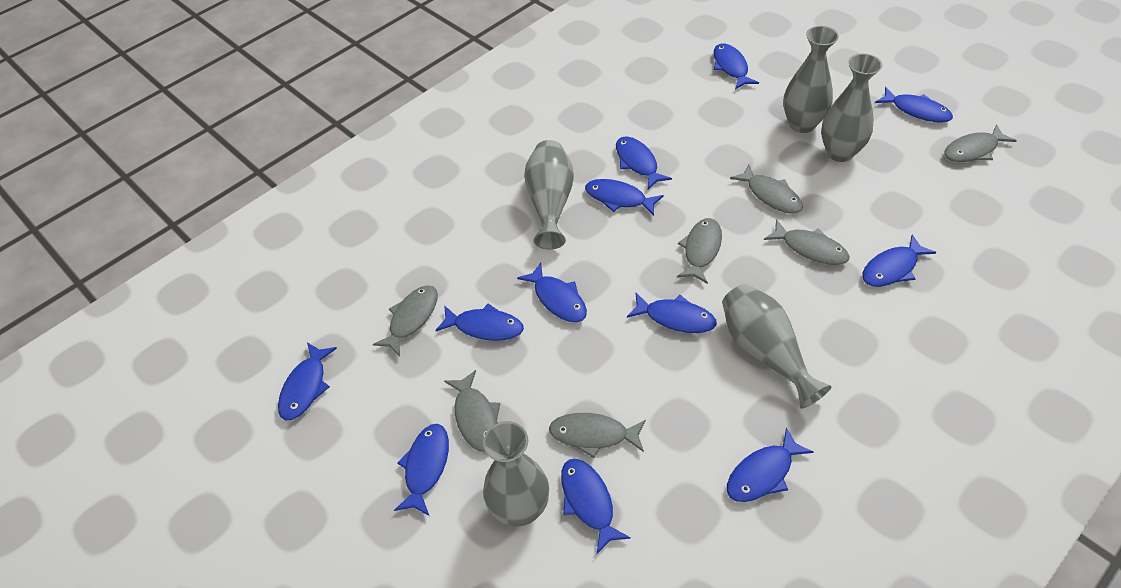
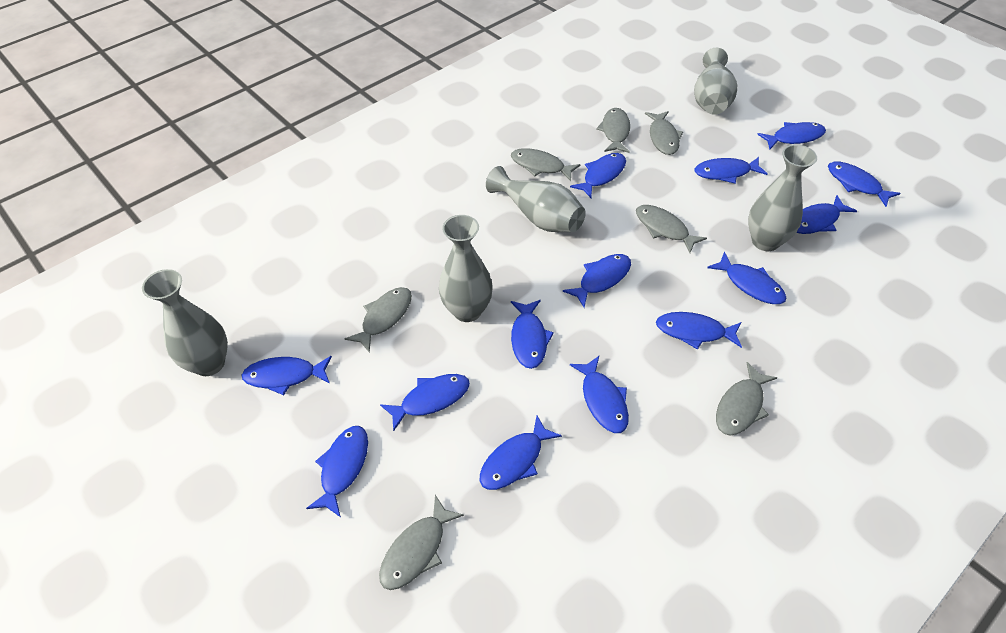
blue fish: [278,342,337,421] [394,424,449,516] [435,303,524,341] [517,262,587,322] [561,459,631,554] [585,179,664,216] [616,136,672,189] [627,293,717,333] [714,43,759,89] [727,427,813,502] [862,234,937,287] [875,87,953,123] = 12 -> [242,356,332,395] [306,426,368,517] [380,374,470,431] [480,416,562,490] [511,300,554,369] [563,254,631,308] [570,153,626,198] [570,356,629,433] [656,312,742,350] [694,157,768,184] [707,252,787,304] [757,122,826,149] [796,195,857,234] [828,161,901,207] = 14

